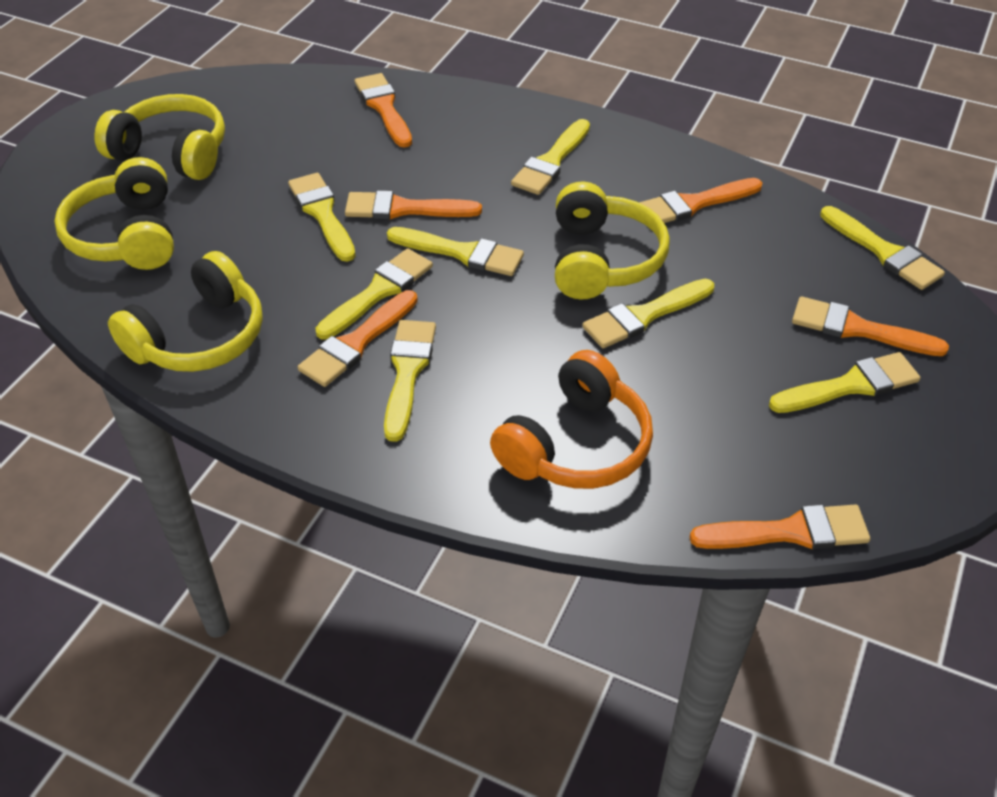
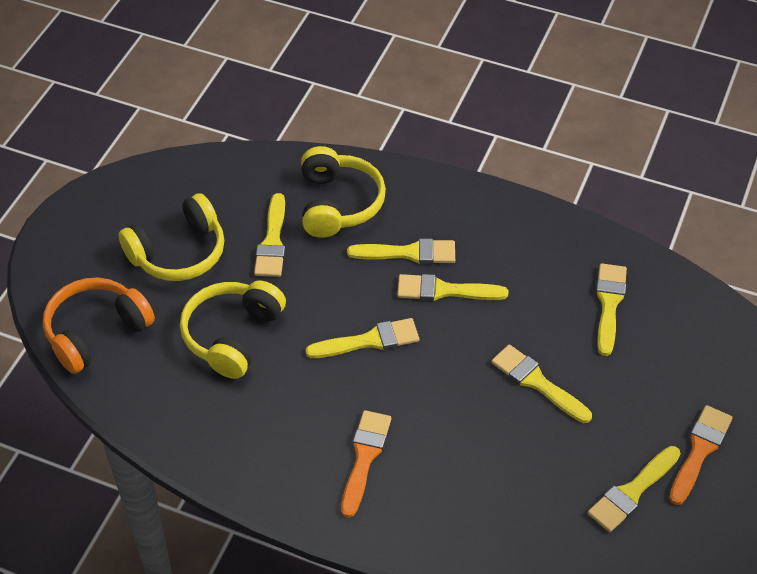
orange brush: [298,290,418,387] [345,190,482,219] [355,73,412,148] [639,178,762,223] [690,505,870,549] [792,296,949,356] = 6 -> [341,410,391,518] [669,405,733,505] = 2
yellow brush: [288,173,356,262] [315,248,433,339] [384,320,436,442] [387,227,524,276] [511,119,590,195] [582,279,714,348] [769,352,921,413] [820,206,945,290] = 8 -> [254,193,285,277] [305,318,419,358] [347,238,455,264] [397,274,508,301] [491,344,592,423] [588,446,681,532] [596,263,627,356] = 7
yellow headphones: [54,157,174,270] [94,94,225,180] [108,251,263,372] [555,182,670,300] = 4 -> [118,193,224,281] [180,280,286,379] [301,146,386,238] = 3

